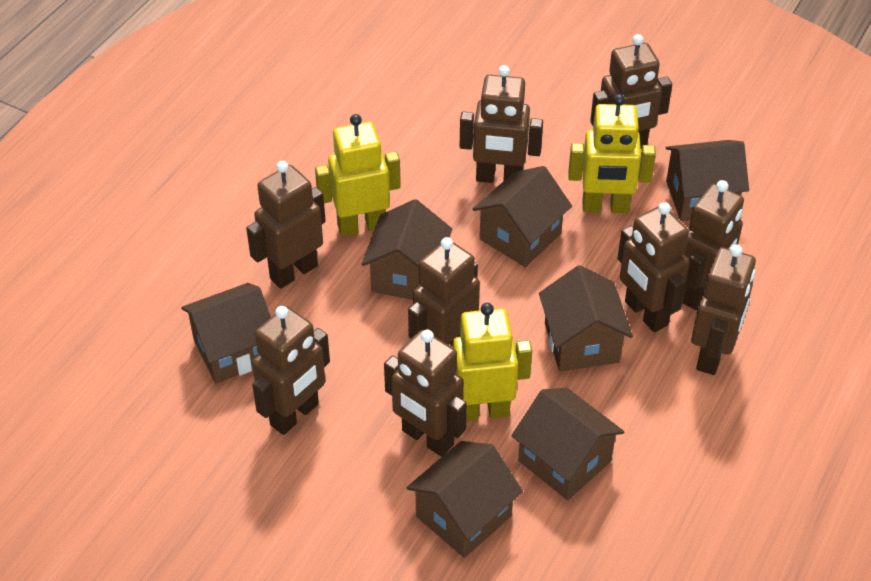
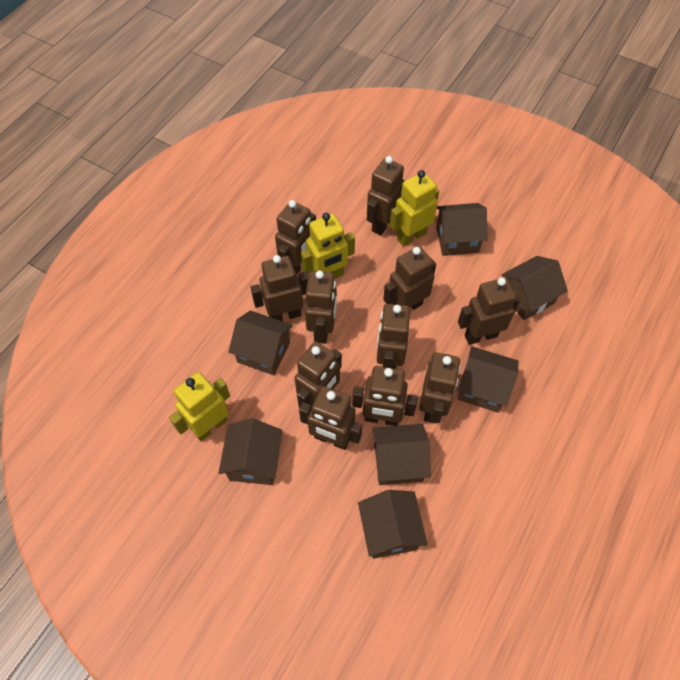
brown robot: [246,161,326,289] [252,306,330,435] [384,329,467,457] [408,237,480,346] [460,65,543,183] [590,34,672,149] [618,202,689,332] [682,180,744,310] [691,244,756,375] = 9 -> [251,255,308,321] [275,200,316,274] [295,342,342,407] [299,386,362,450] [305,271,337,344] [352,366,418,426] [367,156,405,235] [377,304,410,369] [383,246,436,310] [419,353,460,423] [458,278,520,345] = 11

